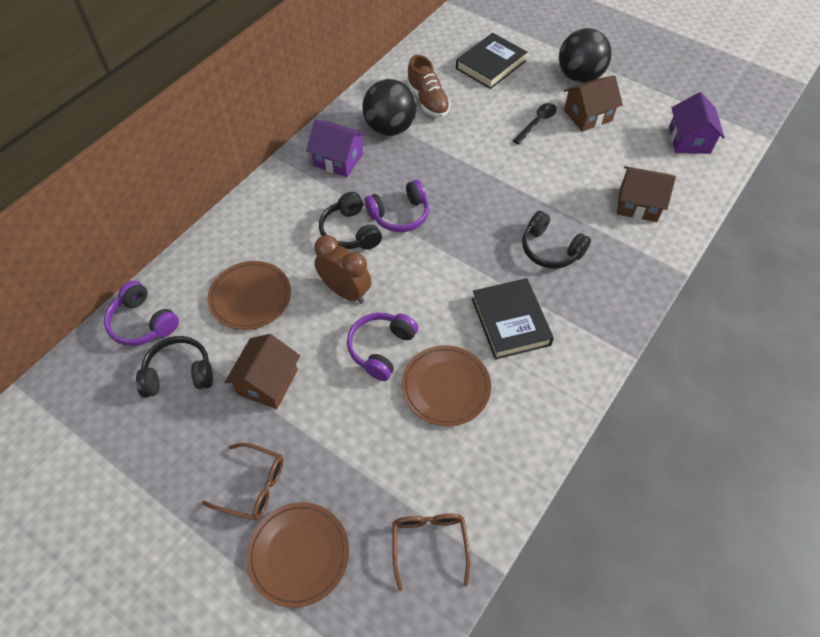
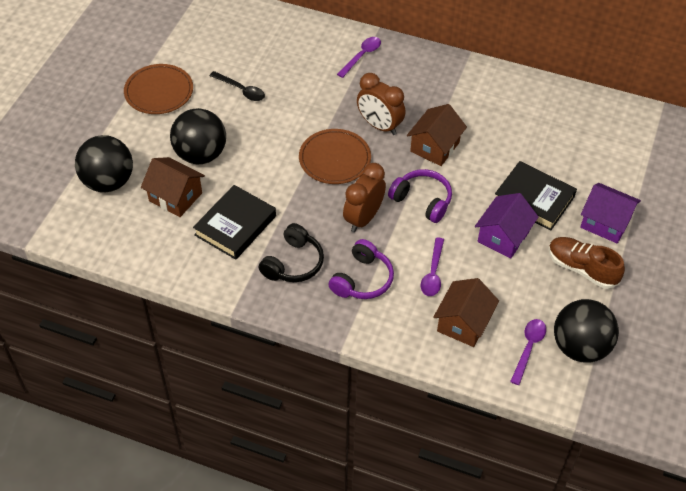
black ball: [362,79,417,136] [559,28,612,83] = 2 -> [75,135,133,192] [170,108,226,164] [554,299,619,363] = 3
black headphones: [136,336,213,398] [319,192,382,250] [522,211,591,269] = 3 -> [258,223,324,282] = 1
brown clock: [314,235,371,304] = 1 -> [343,163,386,232] [357,73,405,135] = 2
brown glasses: [202,443,283,521] [392,514,470,591] = 2 -> none = 0
brown plate: [208,261,291,330] [246,502,349,608] [402,345,491,426] = 3 -> [124,64,193,114] [299,129,371,184] = 2
purple headphones: [104,281,179,346] [347,313,418,381] [365,180,429,232] = 3 -> [328,239,394,299] [388,169,452,223] = 2
purple spoon: none = 0 -> [337,37,381,78] [421,237,444,296] [510,319,546,385] = 3

